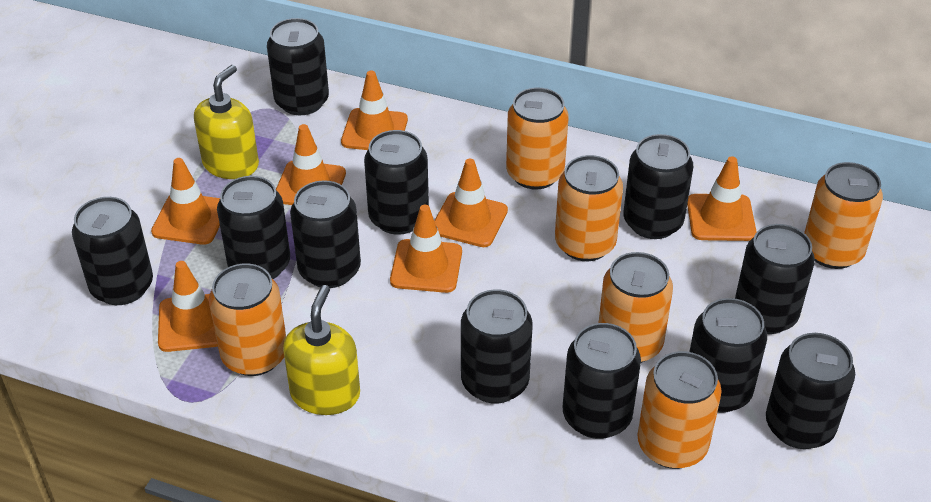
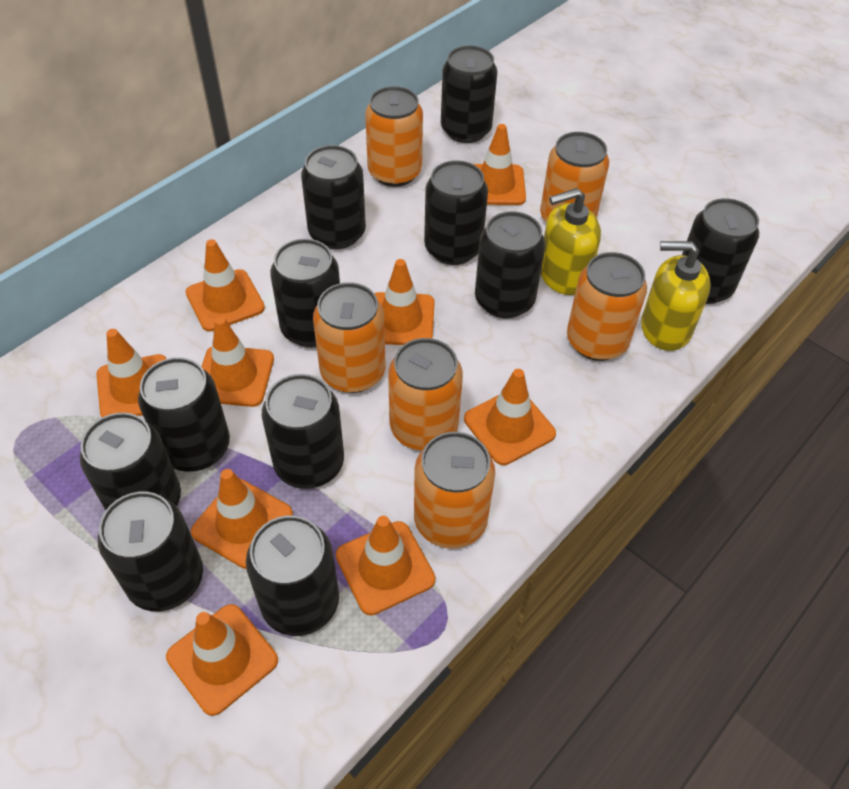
orange traffic cone: [151,158,220,245] [158,261,218,352] [276,124,346,205] [341,71,408,150] [390,205,462,293] [434,159,508,247] [687,157,757,241] = 7 -> [96,329,166,417] [166,604,278,716] [185,239,265,332] [191,469,293,569] [201,317,274,407] [336,516,435,615] [374,259,435,345] [464,369,556,465] [474,124,526,205] = 9

